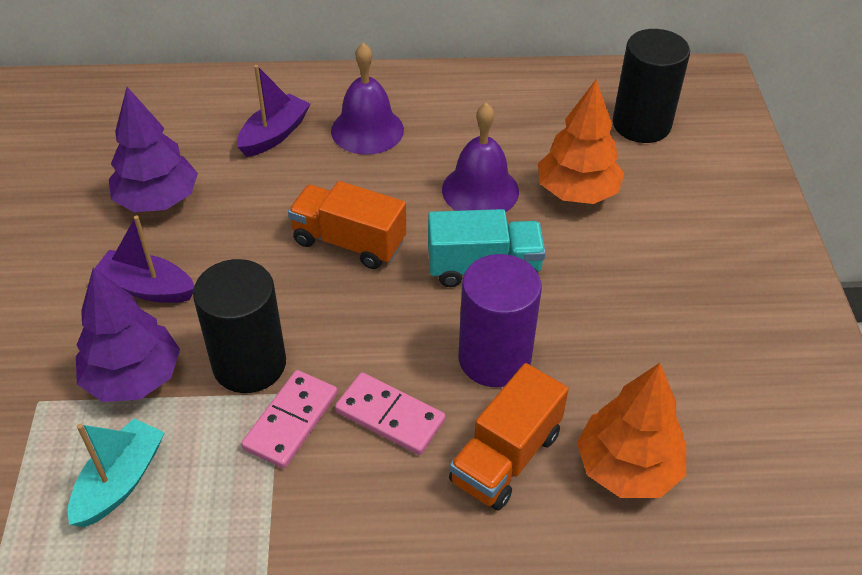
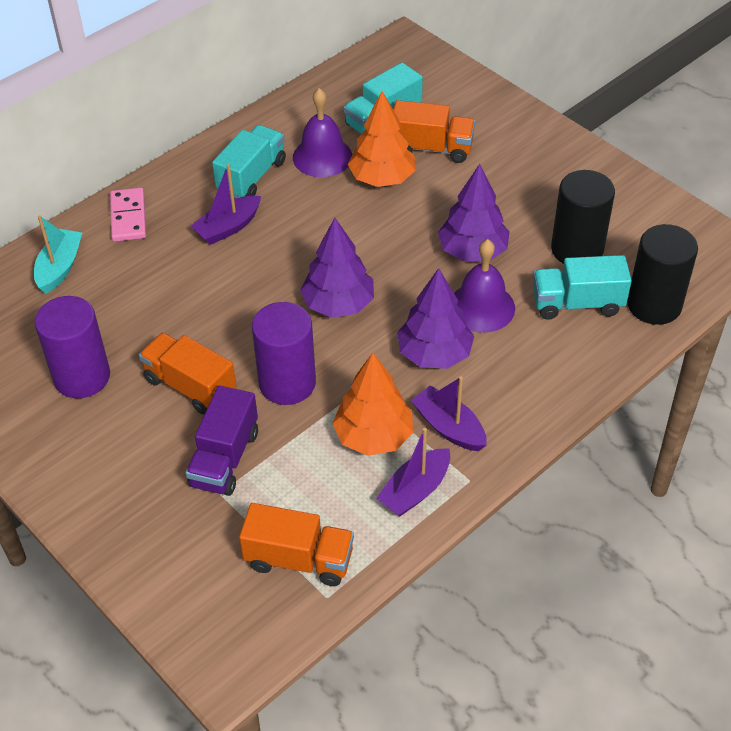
orange truck: [288,181,406,269] [449,363,569,510] = 2 -> [139,333,236,415] [239,503,354,586] [393,100,475,163] = 3
pink domino: [241,370,338,469] [335,372,445,455] = 2 -> [110,187,146,242] = 1
purple boat: [91,215,194,303] [237,65,310,157] = 2 -> [190,164,261,245] [376,428,450,516] [411,376,487,451] = 3
purple cylinder: [458,254,542,387] = 1 -> [35,296,110,398] [252,302,316,405] = 2
purple tree: [76,268,180,402] [109,87,198,212] = 2 -> [300,218,374,318] [397,268,474,369] [438,164,510,262] = 3
purple truck: none = 0 -> [186,385,258,496] = 1
turquoise truck: [428,209,546,287] = 1 -> [212,125,286,199] [344,63,423,134] [533,255,632,320] = 3

